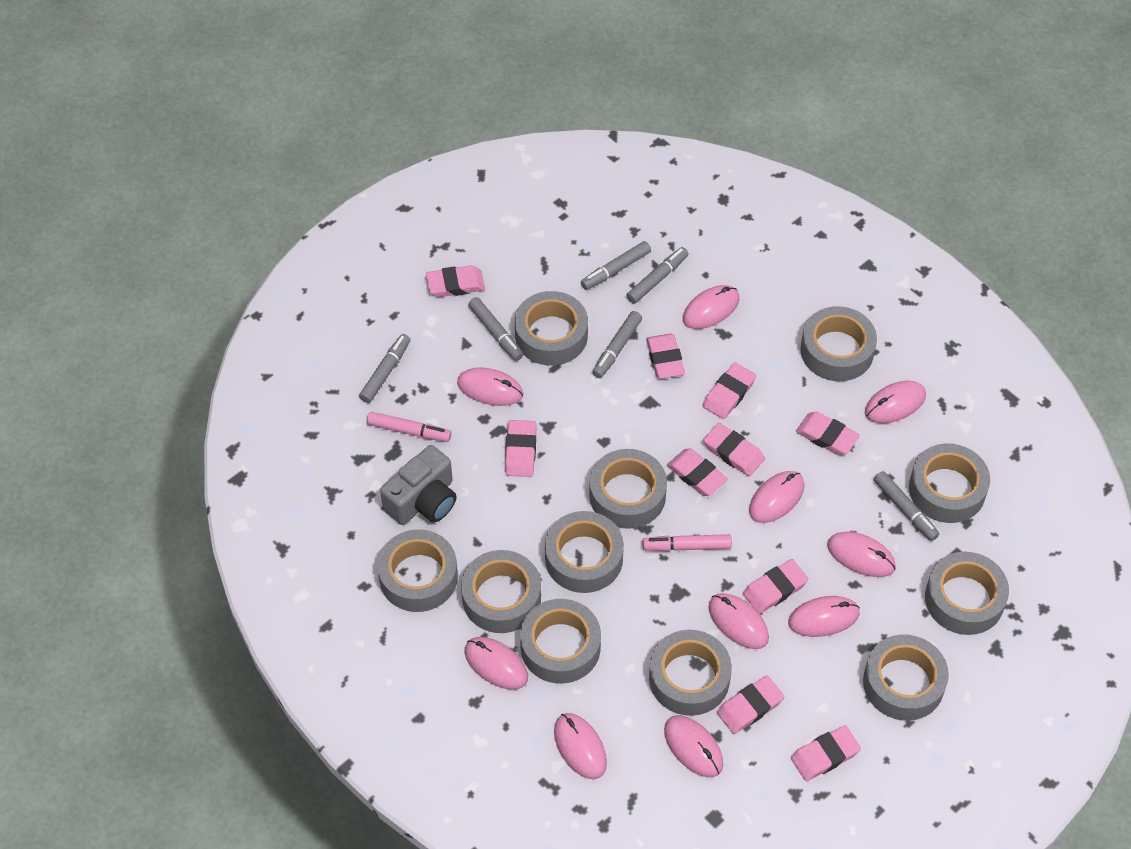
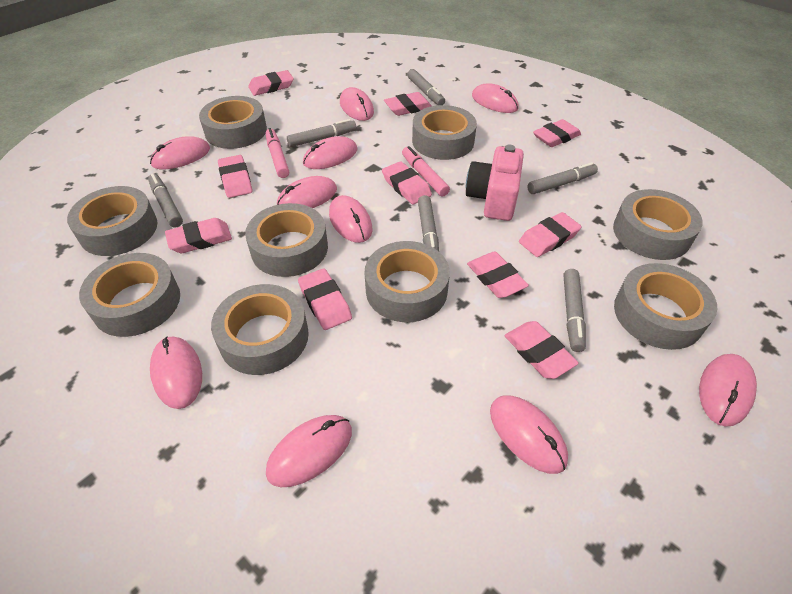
grey camera: [380,445,457,525] = 1 -> none = 0
grey tape: [377,530,458,612] [461,550,541,633] [515,291,588,366] [520,599,601,684] [545,511,624,593] [589,449,667,529] [649,630,732,716] [800,306,877,381] [863,635,949,721] [909,443,990,523] [925,552,1009,635] = 11 -> [67,186,158,256] [79,253,180,337] [199,96,267,149] [211,284,309,375] [245,203,328,277] [365,241,450,322] [412,105,477,160] [613,189,703,260] [614,263,717,350] = 9
pink camera: none = 0 -> [466,145,524,221] = 1

